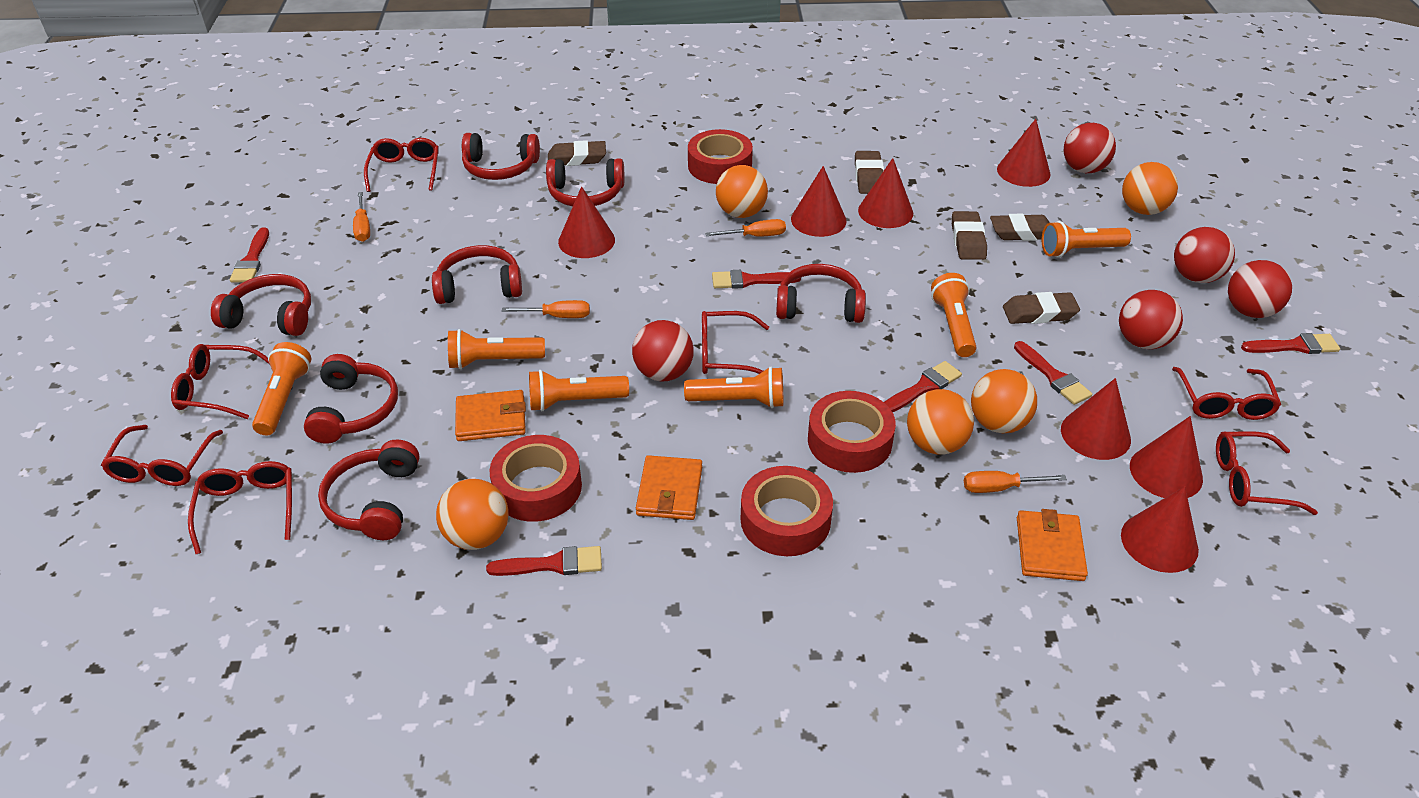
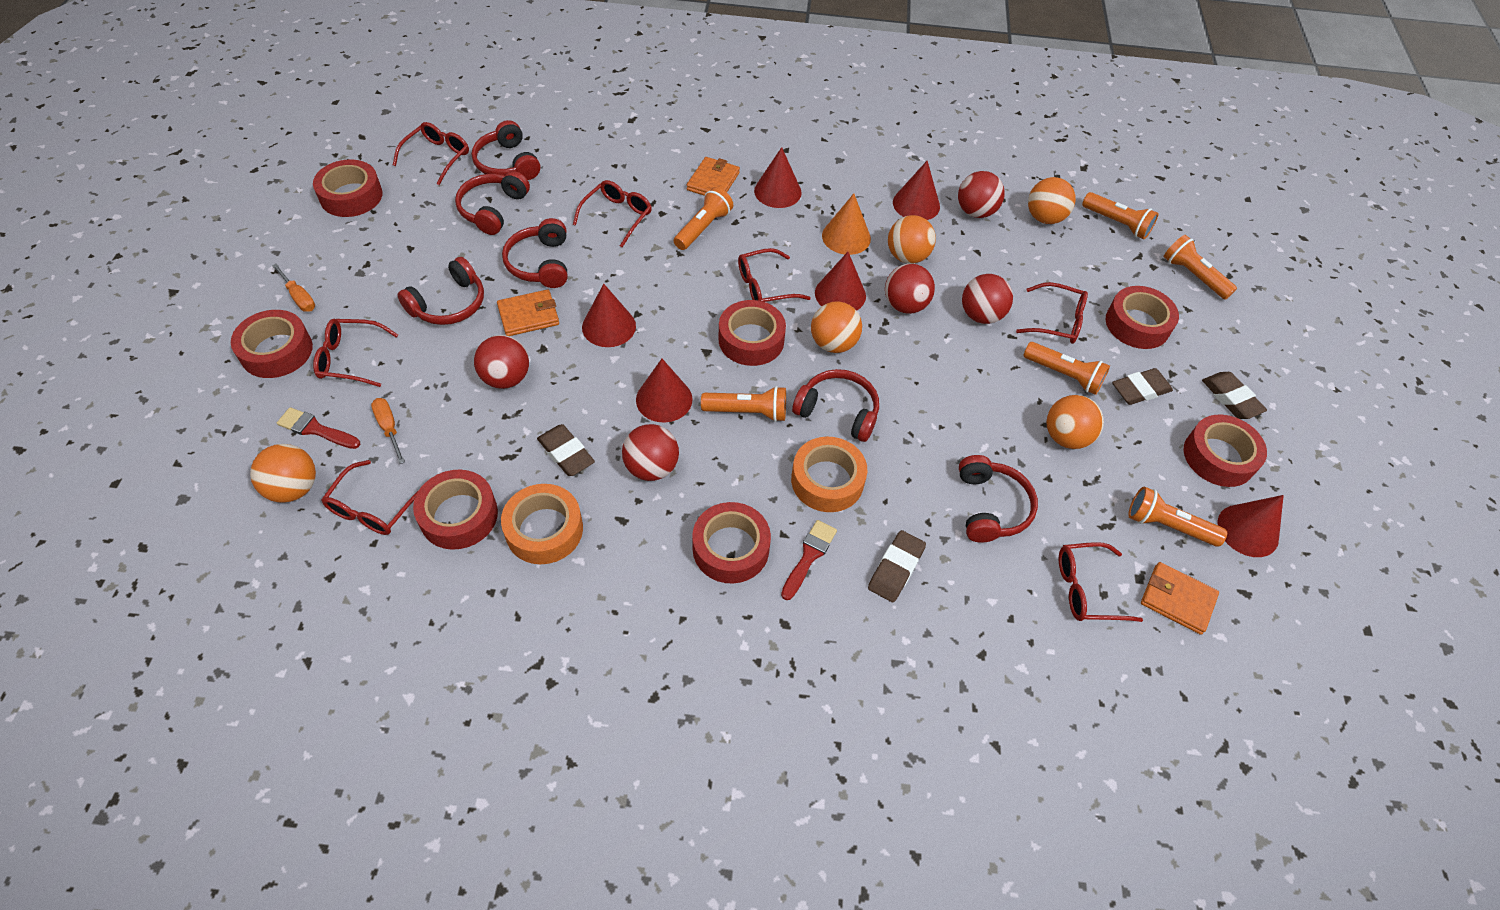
brown eraser: [548,140,606,166] [855,151,884,194] [952,211,987,260] [990,213,1050,241] [1003,292,1080,324] = 5 -> [537,424,595,476] [868,530,926,602] [1112,368,1173,405] [1202,372,1267,419] = 4
orange cone: none = 0 -> [822,193,871,255] = 1
orange screwdriver: [353,192,370,242] [501,300,590,318] [706,219,786,237] [964,471,1067,493] = 4 -> [272,264,315,312] [371,398,405,464] = 2
orange tape: none = 0 -> [501,484,583,564] [791,437,867,512] = 2
red brush: [230,228,269,283] [486,546,602,576] [712,270,801,289] [884,361,962,412] [1014,341,1092,405] [1241,333,1340,354] = 6 -> [277,407,360,449] [781,520,837,600] = 2
red cone: [558,186,615,258] [791,166,847,237] [858,158,913,228] [997,119,1051,187] [1061,378,1131,460] [1121,486,1199,573] [1130,416,1203,498] = 7 -> [582,284,636,347] [636,359,693,422] [754,147,802,208] [815,252,866,311] [893,161,940,220] [1217,495,1284,557] = 6
red headphones: [211,274,311,336] [304,354,398,444] [318,440,420,540] [432,245,522,304] [462,133,540,180] [546,158,624,206] [776,264,866,323] = 7 -> [397,257,484,325] [455,171,530,235] [472,120,540,180] [502,218,568,288] [792,369,879,442] [959,455,1038,543] = 6
red tape: [489,435,582,522] [688,129,753,184] [741,466,833,556] [808,391,896,473] = 4 -> [231,310,313,378] [313,159,383,217] [413,470,498,550] [692,502,771,583] [718,300,786,366] [1105,286,1179,349] [1184,414,1267,487] = 7

